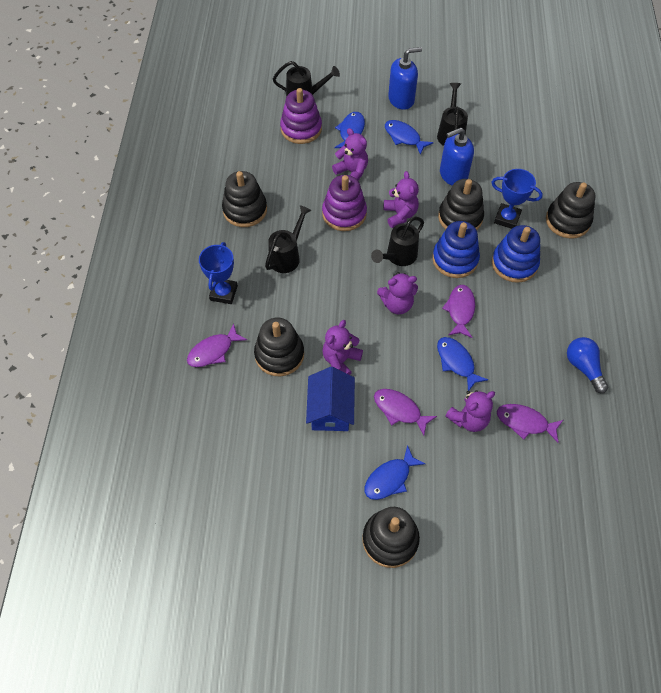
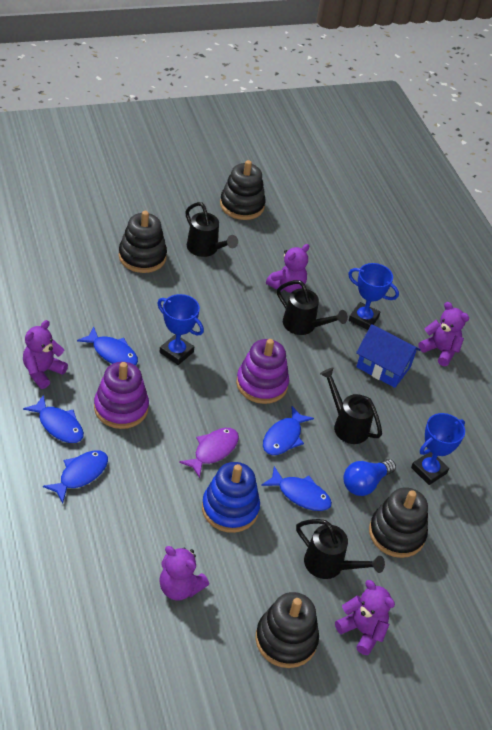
black stacking toy: [222,171,267,227] [254,318,304,376] [363,507,420,568] [438,179,484,230] [546,182,596,238] = 5 -> [119,211,167,273] [220,160,266,220] [255,592,319,668] [369,487,428,558] = 4
blue fish: [334,112,365,148] [365,445,425,500] [385,120,433,155] [437,337,488,391] = 4 -> [23,395,84,443] [43,450,108,503] [77,327,138,365] [261,466,332,511] [263,406,314,455] = 5
blue soap dispenser: [388,47,422,110] [440,127,474,185] = 2 -> none = 0
blue stacking toy: [432,221,480,278] [492,225,540,283] = 2 -> [202,462,260,533] = 1
blue trophy: [199,242,238,304] [491,169,543,229] = 2 -> [157,294,204,365] [348,263,399,330] [411,413,465,485] = 3
purple fish: [187,323,247,367] [374,389,437,436] [442,285,475,338] [497,404,563,443] = 4 -> [179,428,239,478] = 1

